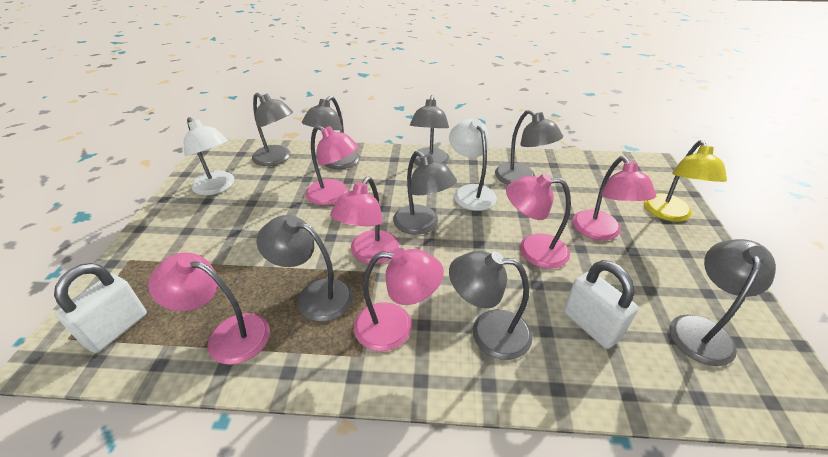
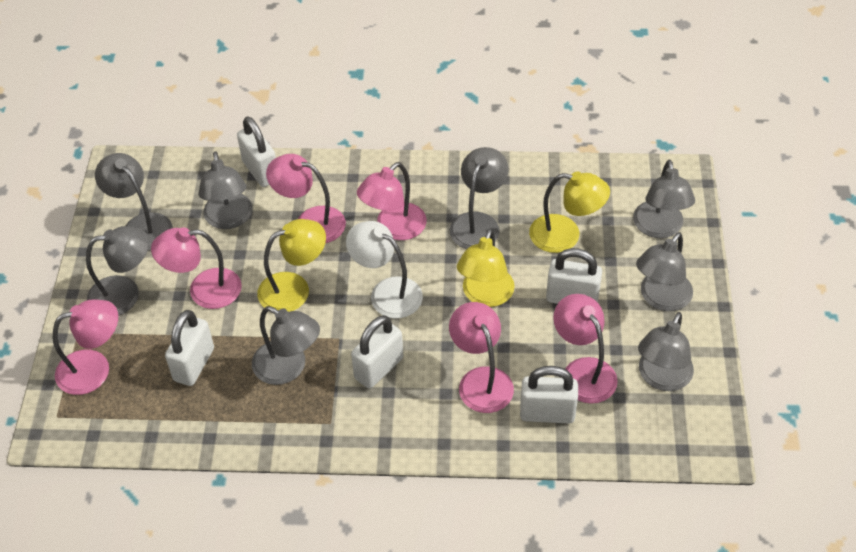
white lamp: [184,117,234,195] [449,119,497,211] = 2 -> [346,221,423,318] = 1
white padlock: [54,263,147,353] [564,260,638,349] = 2 -> [165,310,214,386] [237,116,276,187] [351,315,403,389] [520,366,578,424] [546,248,602,304] = 5
yellow lamp: [644,140,727,222] = 1 -> [257,219,326,312] [457,228,515,307] [529,171,610,253] = 3

